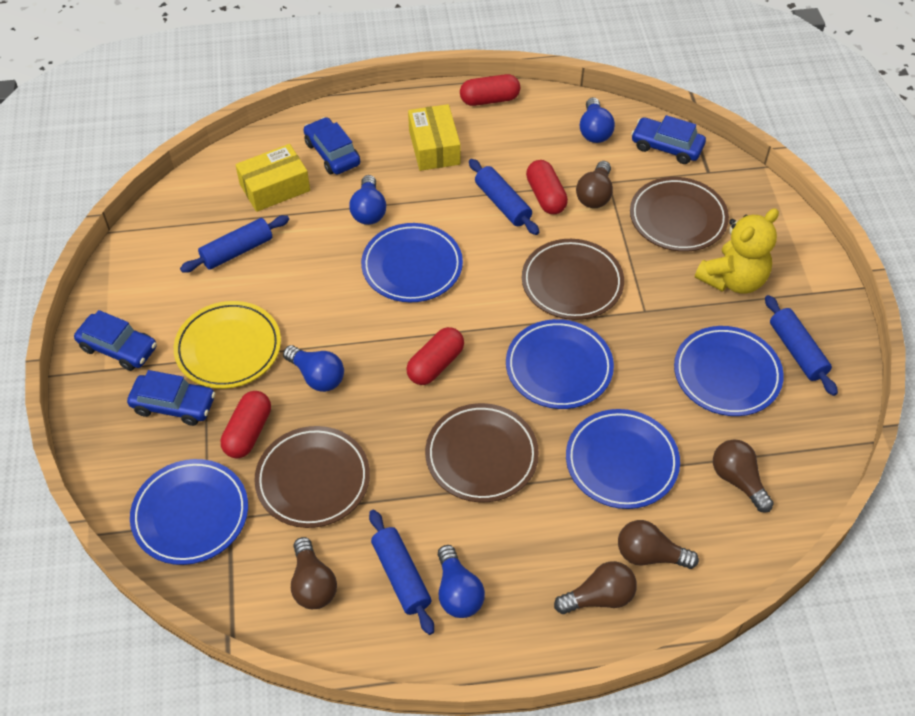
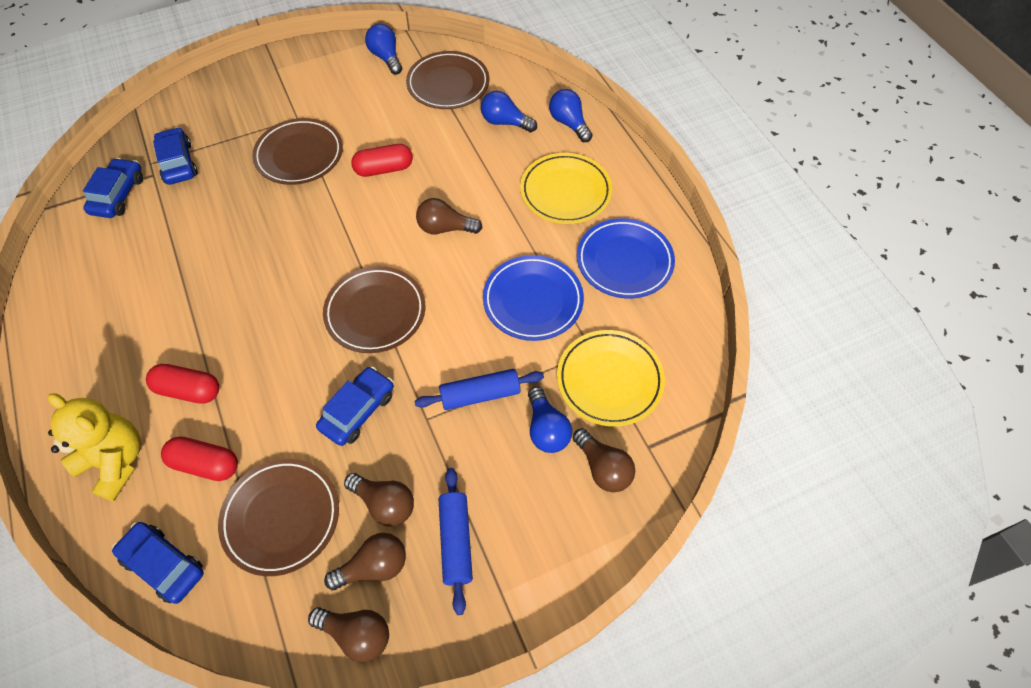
blue plate: [130,459,248,565] [361,223,463,302] [506,319,614,409] [566,409,680,509] [674,326,784,416] = 5 -> [483,255,584,341] [577,218,675,299] = 2
blue rolling pin: [180,215,289,273] [369,510,434,635] [469,159,539,235] [765,295,838,396] = 4 -> [414,369,544,410] [439,468,473,615] = 2
red capsule: [221,391,271,458] [406,327,464,385] [460,74,520,106] [526,160,568,214] = 4 -> [146,364,219,404] [161,436,238,481] [351,144,413,177] = 3
yellow box: [235,144,310,212] [408,104,461,171] = 2 -> none = 0
yellow plate: [174,301,281,389] = 1 -> [520,153,612,224] [557,330,665,427] = 2

